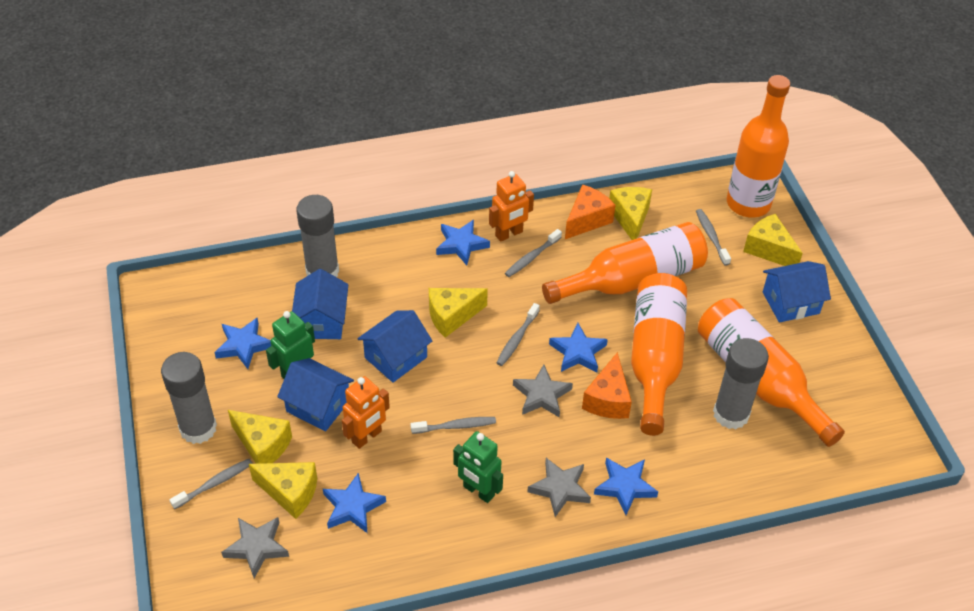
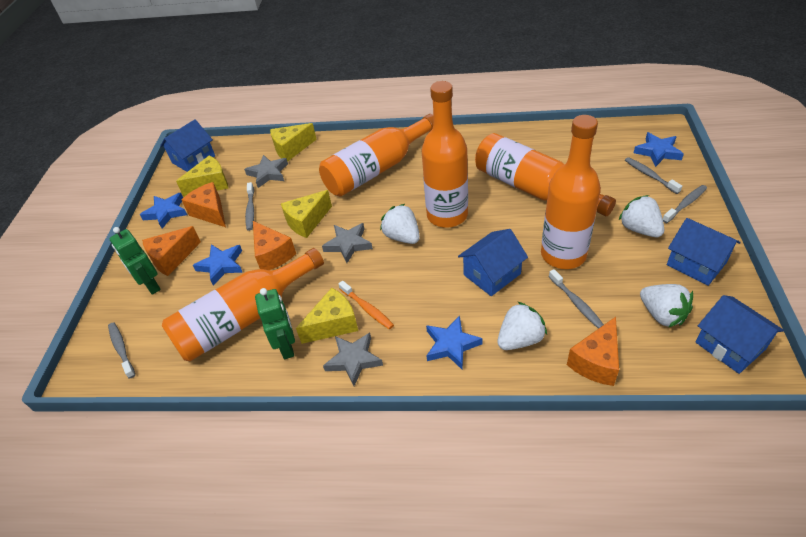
blue star: [214,318,271,369] [323,473,386,533] [436,220,490,265] [549,323,608,372] [594,458,658,515] = 5 -> [140,193,187,229] [193,244,243,286] [426,316,483,369] [634,132,684,167] = 4
grey glue stick: [161,352,217,444] [296,195,339,277] [713,338,769,429] = 3 -> none = 0
orange bottle: [542,222,708,304] [631,273,687,436] [698,298,845,447] [727,75,790,218] = 4 -> [162,248,324,361] [319,114,434,197] [421,81,468,228] [475,133,616,216] [541,115,601,269] = 5
orange cheese: [565,184,616,239] [582,352,632,419] = 2 -> [142,226,201,276] [181,182,226,227] [253,221,296,270] [567,317,619,386] = 4
orange robot: [342,376,390,449] [489,171,534,242] = 2 -> none = 0
orange toothbrush: none = 0 -> [339,281,394,329] = 1
white strawberry: none = 0 -> [380,204,420,244] [497,302,547,350] [619,195,664,237] [640,284,693,328] = 4
yellow cheese: [228,410,292,464] [249,462,317,519] [429,288,488,338] [609,187,652,240] [743,214,803,266] = 5 -> [176,155,228,197] [270,123,317,162] [281,190,332,238] [296,288,358,344] = 4

